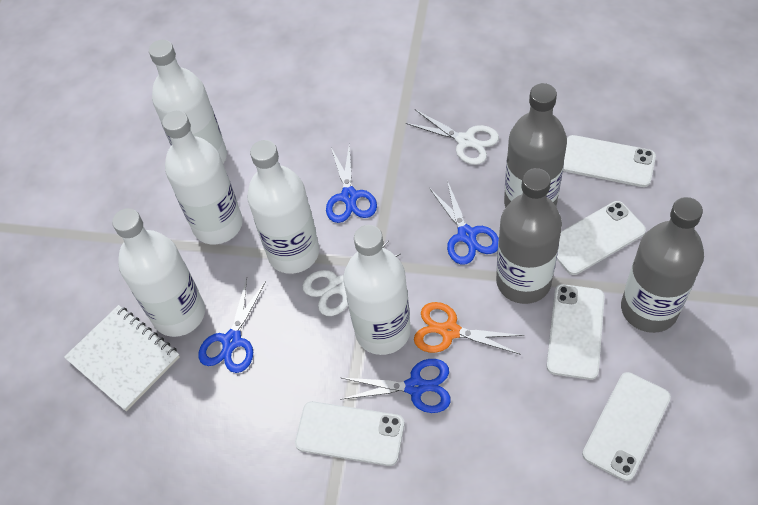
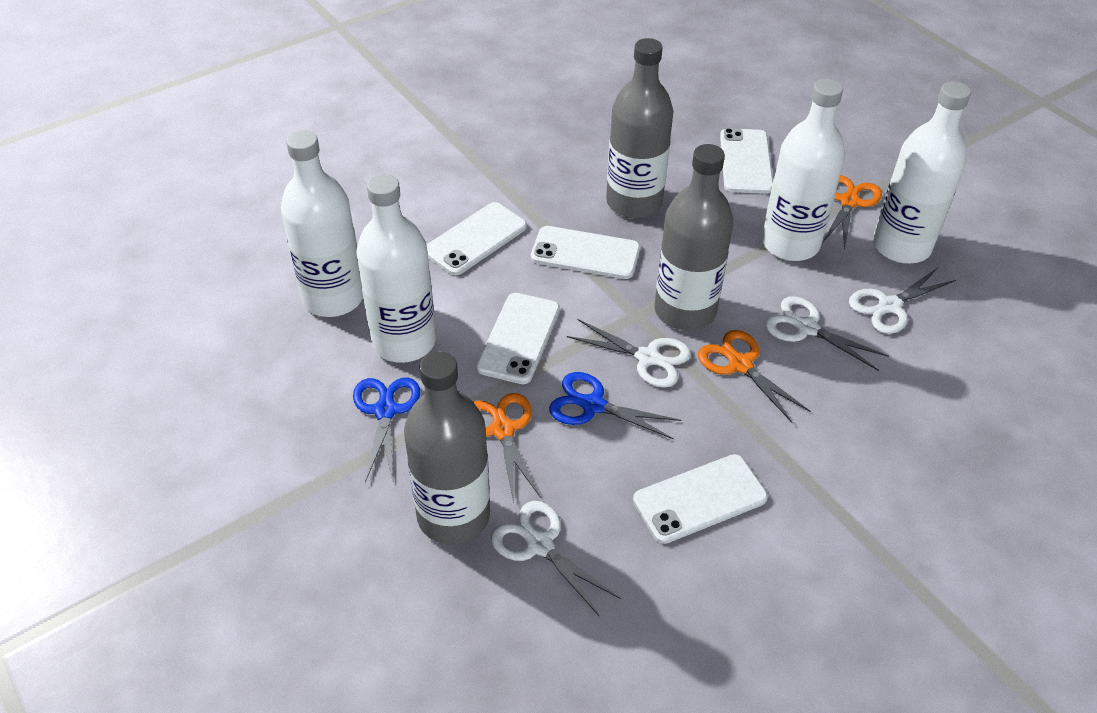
blue scissors: [198,278,266,373] [326,144,377,223] [340,359,451,413] [429,181,499,265] = 4 -> [353,378,420,482] [549,372,681,440] = 2
orange scissors: [414,302,525,355] = 1 -> [473,393,541,503] [698,330,811,423] [822,175,882,250] = 3
white bottle: [112,208,205,337] [149,40,227,164] [162,111,243,244] [247,140,319,274] [343,225,411,355] = 5 -> [281,130,363,317] [356,174,436,363] [762,79,845,261] [873,81,971,264] = 4
white notebook: [64,305,180,411] = 1 -> none = 0
white scissors: [302,241,400,316] [405,110,499,165] = 2 -> [491,501,620,616] [567,319,691,388] [765,296,889,371] [849,268,956,334] = 4

